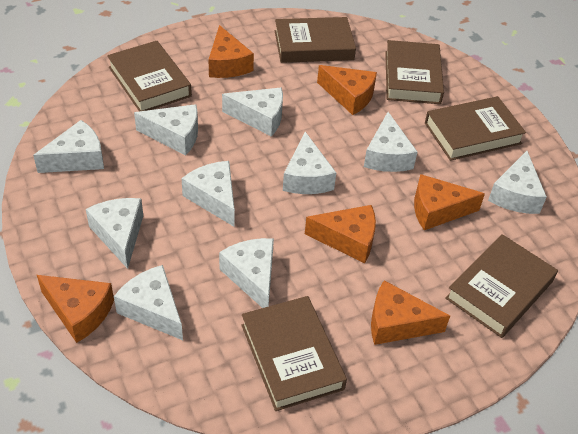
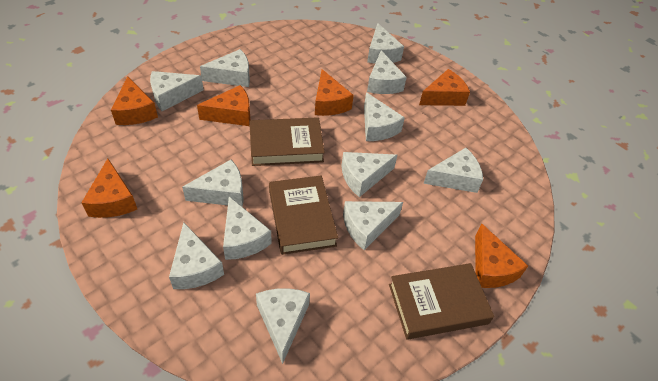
brown book: [107,41,192,111] [241,296,347,411] [275,17,356,63] [385,40,444,104] [425,96,526,161] [445,234,558,338] = 6 -> [249,117,325,166] [269,176,338,255] [389,263,494,340] = 3
white cheese: [33,120,104,173] [86,198,143,269] [114,265,183,340] [134,104,198,155] [181,161,235,227] [219,238,274,308] [222,88,283,137] [283,132,336,194] [364,112,417,172] [488,151,547,214] = 10 -> [150,71,204,111] [169,222,224,289] [182,159,244,207] [200,49,250,87] [223,197,272,260] [256,288,310,364] [342,152,397,197] [343,201,403,250] [364,92,405,141] [367,23,404,64] [367,50,407,94] [423,148,483,193] = 12

